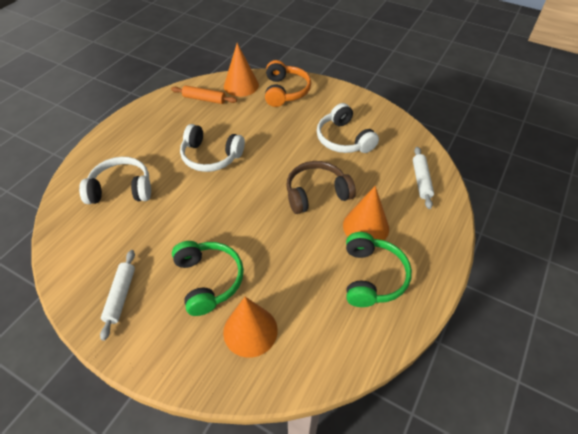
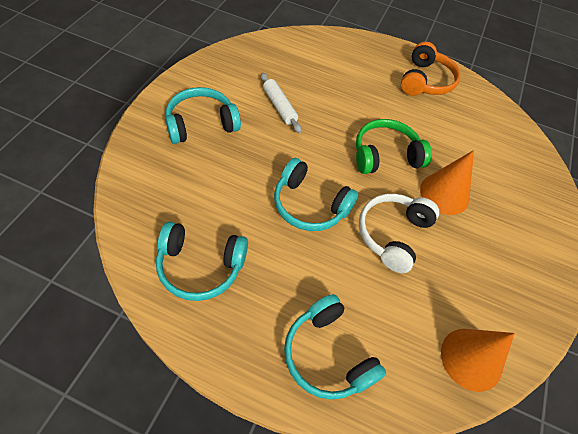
brown headphones: [286,161,356,214] = 1 -> none = 0
green headphones: [172,241,244,316] [346,232,412,307] = 2 -> [356,119,432,174] = 1
orange cone: [223,297,278,358] [224,43,259,97] [343,186,389,240] = 3 -> [420,150,474,215] [441,329,515,392] = 2
orange rolling pin: [171,85,237,104] = 1 -> none = 0
turquoise headphones: none = 0 -> [156,222,248,301] [165,87,241,144] [274,158,359,231] [284,294,386,400] = 4
white headphones: [79,157,151,204] [180,124,245,172] [317,103,379,153] = 3 -> [359,194,439,273] = 1
white rolling pin: [100,250,135,341] [413,147,434,209] = 2 -> [261,73,302,133] = 1

